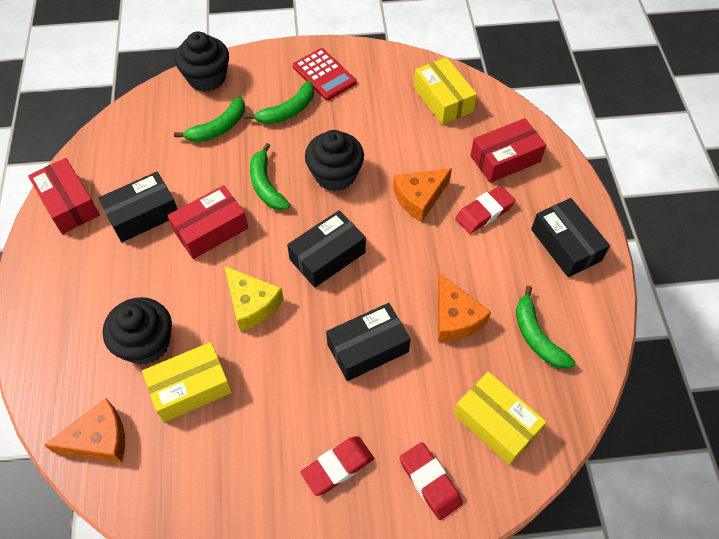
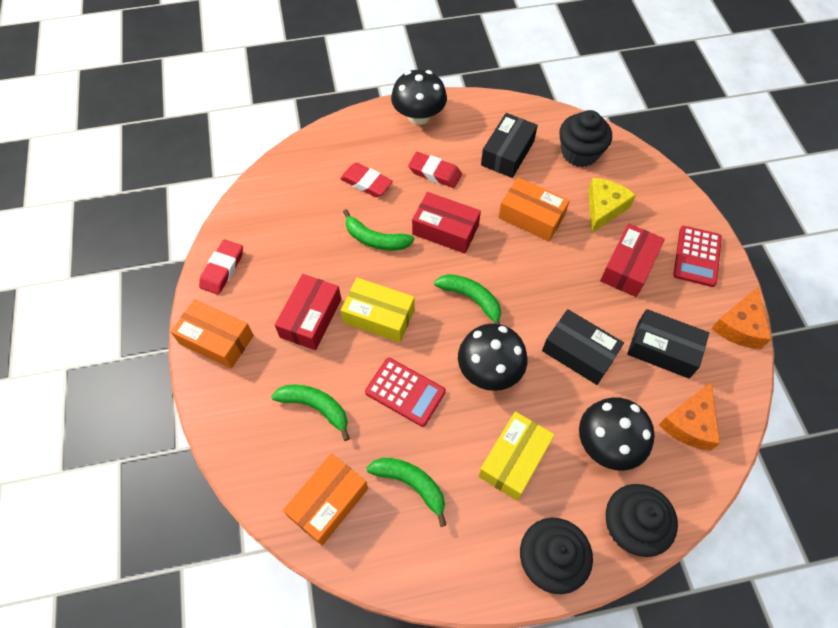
black box: [98,172,178,242] [287,210,366,288] [326,303,411,381] [531,198,610,277] = 4 -> [481,113,538,178] [542,309,624,385] [627,309,709,379] = 3
black mushroom: none = 0 -> [391,70,447,125] [458,324,527,391] [579,397,655,471] = 3
orange box: none = 0 -> [170,299,254,369] [283,453,368,546] [498,177,570,241] = 3
orange cheese: [44,398,125,462] [393,168,452,222] [438,274,491,342] = 3 -> [659,382,720,451] [711,287,771,349] = 2
red calculator: [293,48,356,100] = 1 -> [365,358,446,427] [673,226,722,287] = 2
yellow box: [142,342,232,422] [414,57,477,125] [454,371,546,465] = 3 -> [341,278,415,343] [478,412,555,501] = 2

